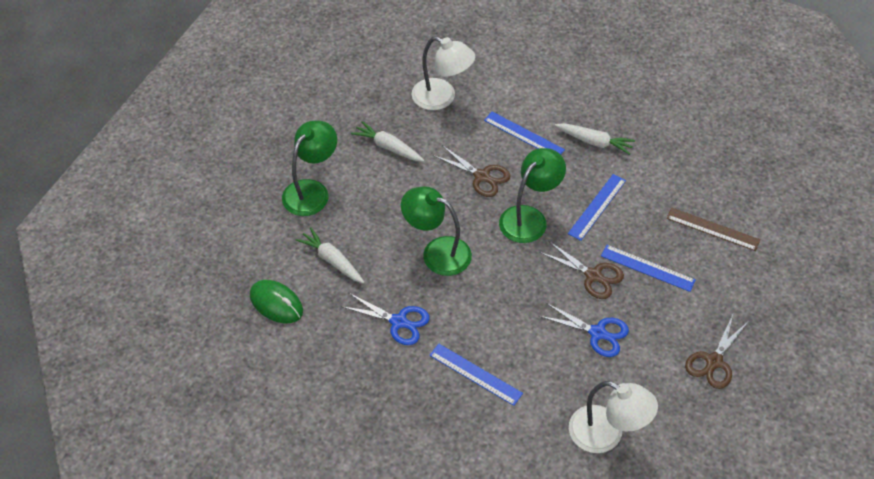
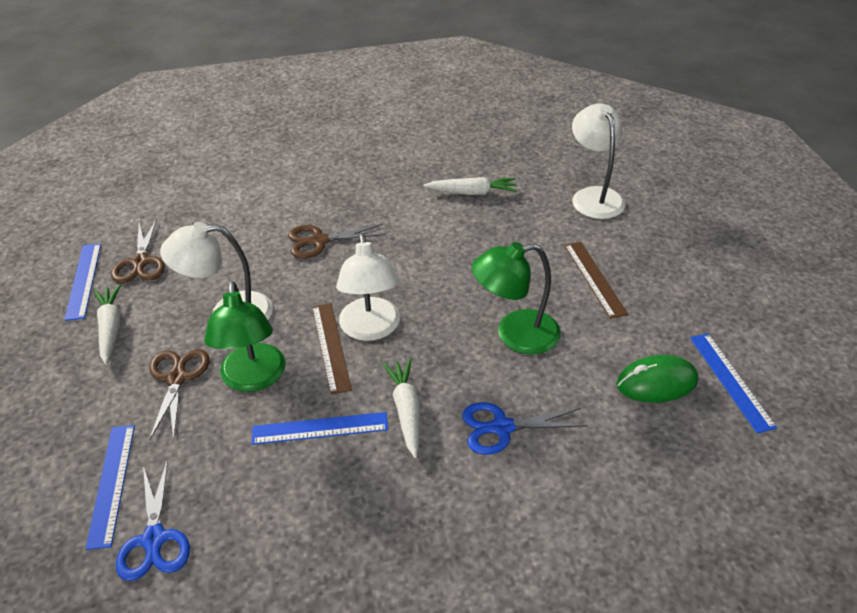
brown ruler: [666,208,760,251] = 1 -> [312,303,352,395] [564,242,628,319] = 2
green lamp: [282,120,337,216] [401,186,472,276] [499,148,566,243] = 3 -> [204,281,286,392] [472,242,561,355] = 2
white lamp: [412,36,475,110] [569,381,658,453] = 2 -> [160,222,273,320] [336,233,400,341] [572,103,625,219] = 3

